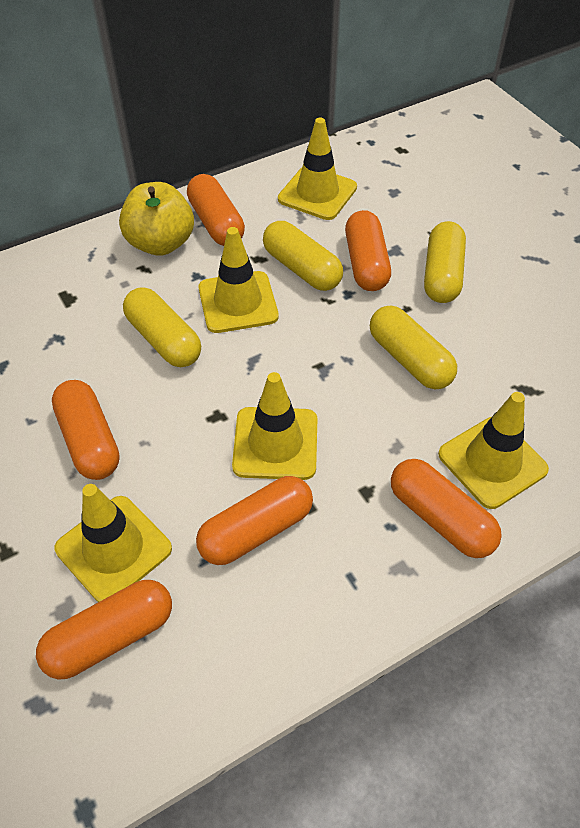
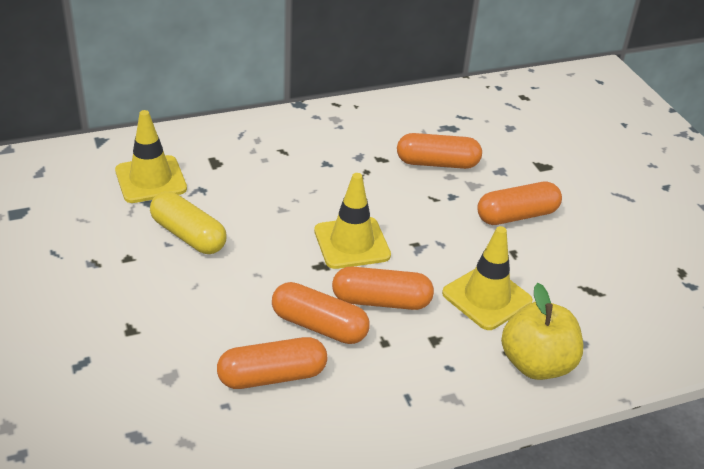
orange capsule: [36,580,172,680] [52,380,120,480] [187,174,245,246] [196,476,313,565] [345,210,391,291] [391,459,502,558] = 6 -> [217,337,327,389] [272,282,370,344] [332,267,434,310] [397,133,482,169] [477,182,562,225] = 5
yellow capsule: [123,287,201,367] [263,221,343,291] [370,306,457,389] [424,221,466,303] = 4 -> [150,191,227,254] = 1
yellow traffic cone: [55,484,172,602] [198,227,279,333] [232,372,318,480] [278,118,357,220] [438,392,549,509] = 5 -> [115,110,187,203] [314,173,391,269] [442,226,533,330] = 3

